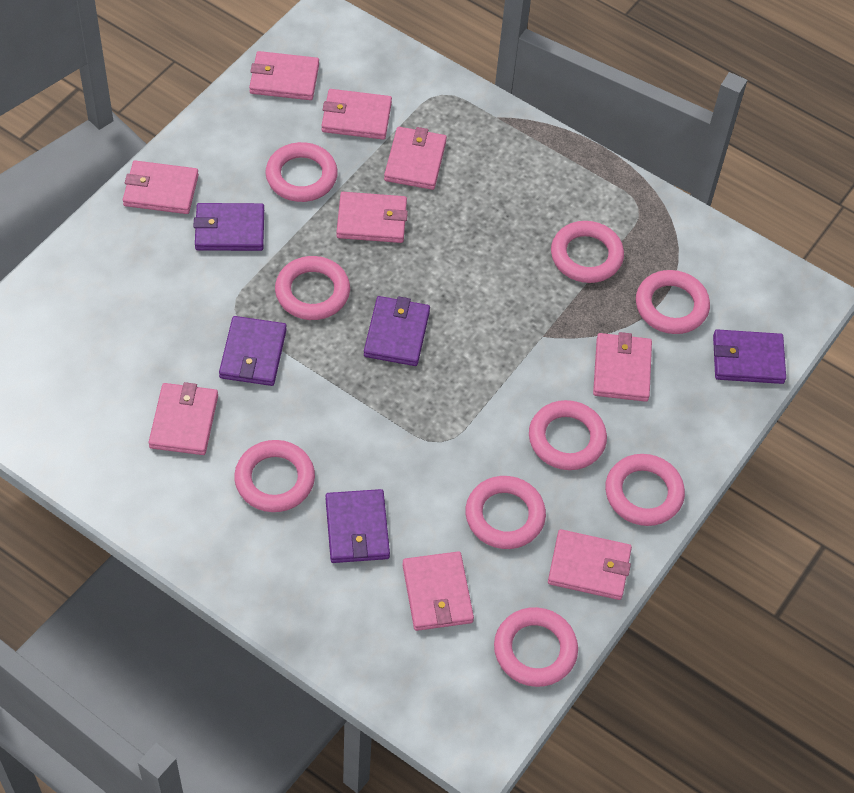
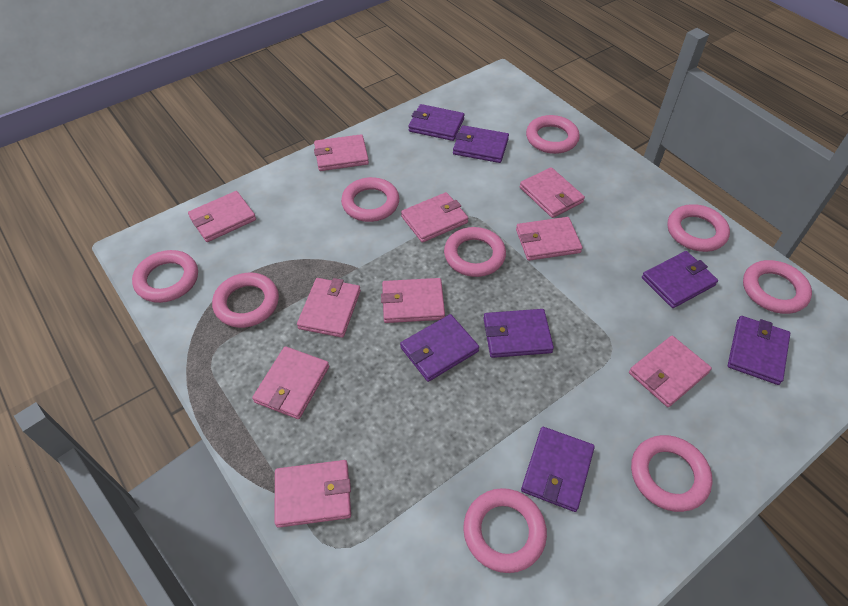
pink wallet: [123,161,199,214] [149,382,218,455] [249,51,319,100] [321,89,392,140] [336,192,408,243] [384,127,447,190] [402,551,474,631] [548,529,632,600] [593,332,652,402] = 9 -> [188,191,256,242] [252,346,329,419] [275,460,351,528] [297,278,361,338] [314,134,369,171] [381,278,445,323] [401,192,468,243] [516,217,582,261] [520,167,585,218] [629,336,712,407] = 10
purple wallet: [193,203,264,251] [219,316,287,386] [325,489,390,563] [364,296,430,366] [713,329,786,384] = 5 -> [400,314,479,382] [408,104,464,141] [453,125,509,163] [483,309,554,358] [521,427,595,512] [642,251,718,308] [728,316,790,385] = 7

